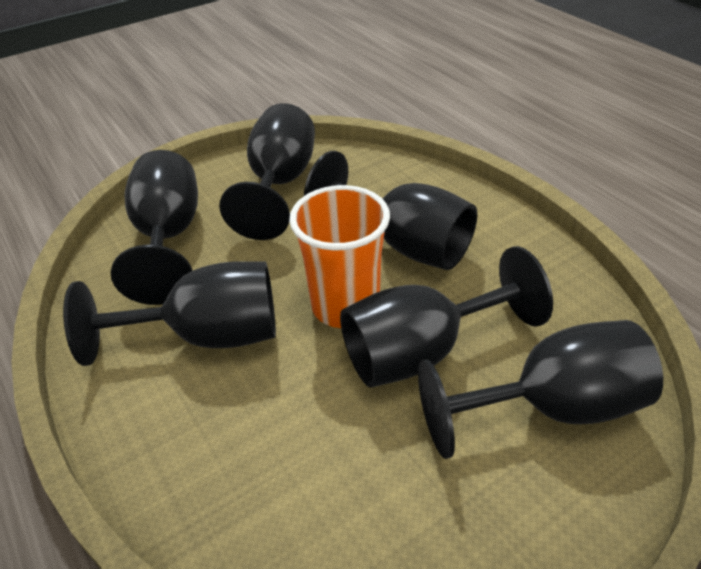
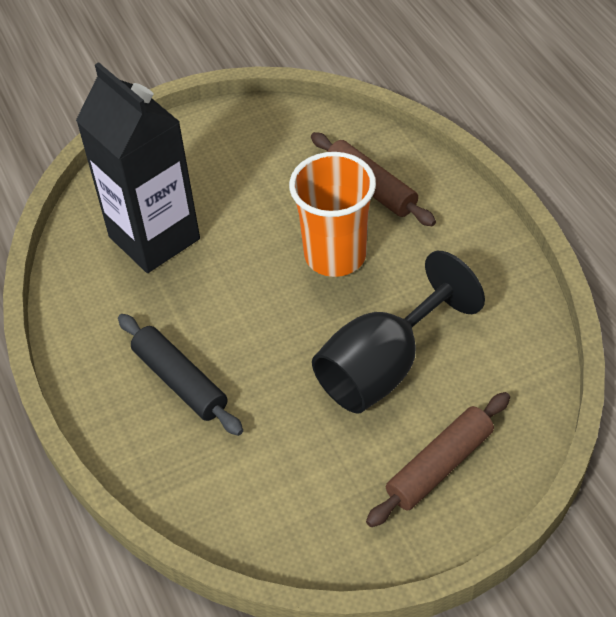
black carton: none = 0 -> [76,62,200,273] = 1
black goblet: [63,261,276,366] [111,150,198,305] [219,103,315,240] [304,151,477,270] [340,246,553,388] [418,320,663,459] = 6 -> [312,251,485,414] = 1
black rolling pin: none = 0 -> [118,314,243,436] = 1
brown rolling pin: none = 0 -> [311,132,436,226] [366,392,510,527] = 2

